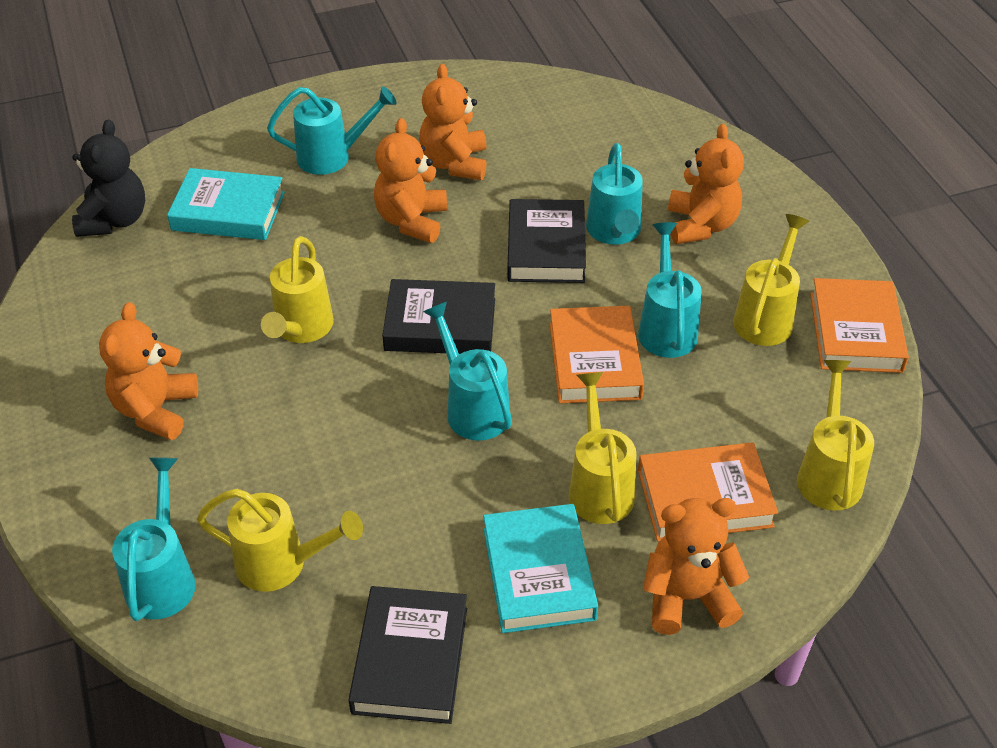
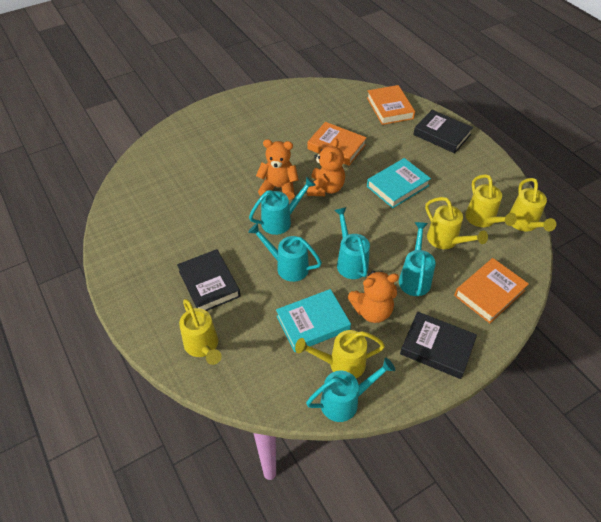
black teddy bear: [72,119,145,237] = 1 -> none = 0
orange teddy bear: [99,302,198,440] [374,118,447,243] [419,64,487,180] [643,498,749,635] [668,124,744,244] = 5 -> [256,139,299,200] [307,139,345,196] [348,271,399,323] = 3

